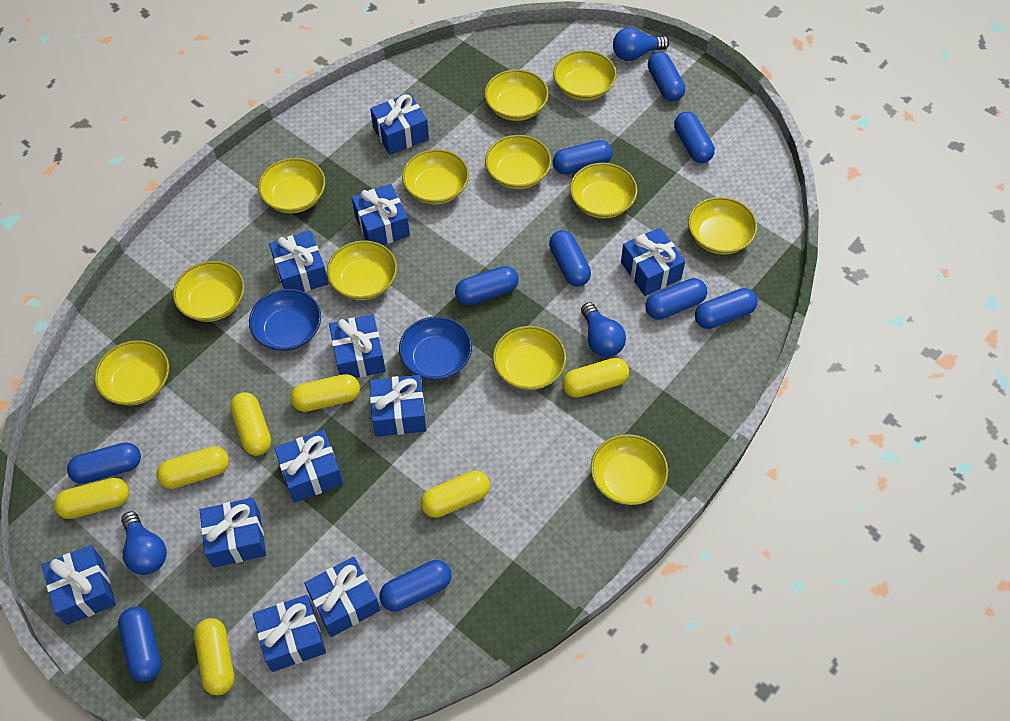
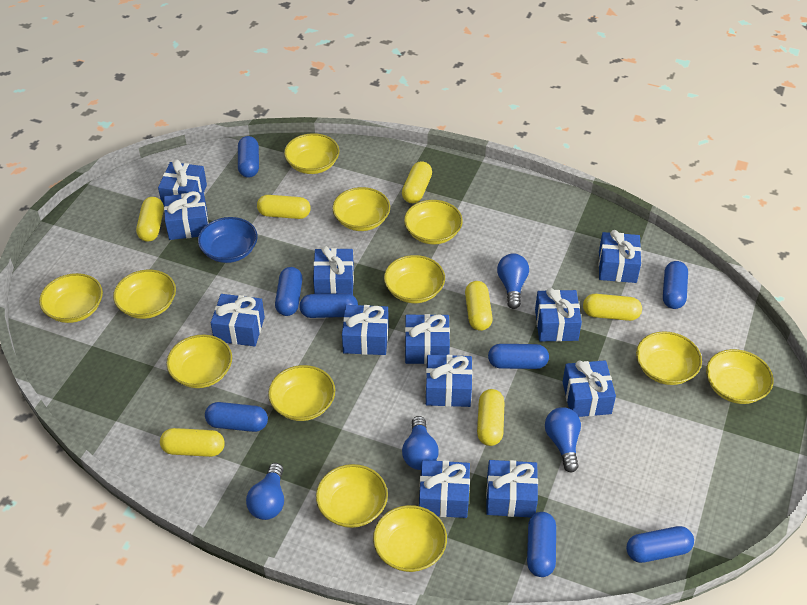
blue bowl: [249,289,321,351] [399,316,472,380] = 2 -> [198,217,258,263] = 1
blue capsule: [67,442,141,484] [118,607,161,682] [380,560,451,612] [455,266,519,305] [549,230,591,287] [553,140,613,175] [645,278,707,320] [648,52,685,101] [674,112,715,163] [695,288,758,329] = 10 -> [205,402,268,432] [238,136,259,178] [275,267,302,316] [299,293,358,318] [488,344,549,369] [527,512,556,577] [626,526,694,563] [663,261,688,309] = 8
blue gift: [42,545,116,625] [200,498,266,568] [253,595,326,672] [269,230,329,292] [274,430,343,502] [304,557,380,637] [329,314,386,378] [352,184,410,245] [370,93,429,155] [370,375,426,437] [621,228,685,296] = 11 -> [158,160,207,205] [164,191,208,240] [211,294,265,346] [313,246,354,295] [342,305,389,355] [405,314,450,364] [419,460,470,518] [426,355,473,407] [486,460,538,517] [535,288,582,342] [563,360,616,417] [598,230,641,283] = 12
blue light bulb: [121,511,166,575] [581,302,626,357] [613,27,669,61] = 3 -> [246,463,284,520] [402,416,439,470] [497,253,529,309] [545,407,581,473] = 4

